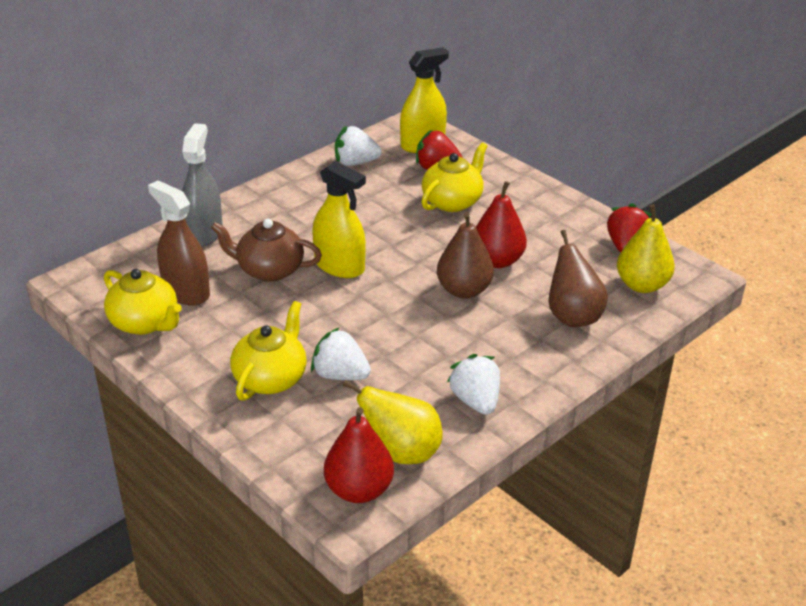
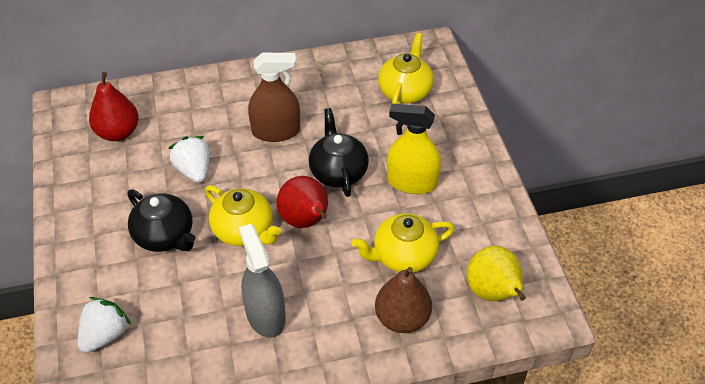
black teapot: none = 0 -> [127,189,195,252] [309,108,369,197] = 2
brown pear: [437,212,494,298] [548,230,608,327] = 2 -> [375,267,432,333] = 1
brown teapot: [211,219,322,282] = 1 -> none = 0
red strawberry: [416,130,463,170] [607,203,652,253] = 2 -> none = 0
white strawberry: [311,327,371,380] [335,126,382,166] [447,354,500,415] = 3 -> [78,297,131,353] [168,136,210,183] = 2
yellow pear: [342,380,443,464] [617,204,675,293] = 2 -> [467,246,526,301] = 1
yellow spray bottle: [312,161,366,278] [400,47,449,153] = 2 -> [387,104,441,194] = 1

